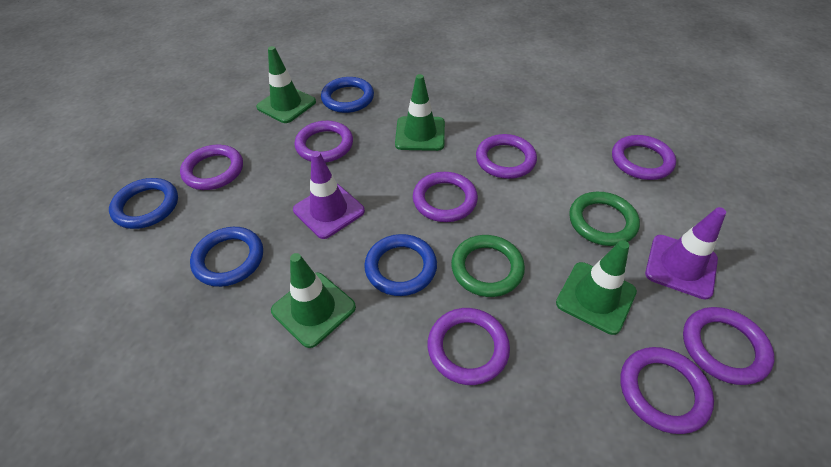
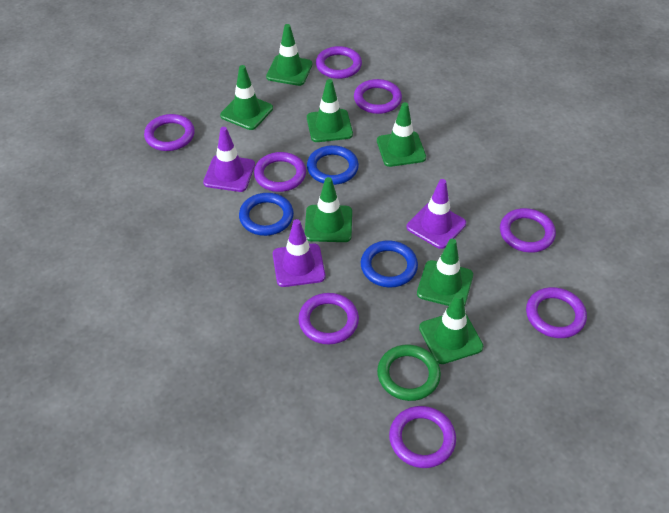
blue ring: [109,178,178,229] [190,227,263,287] [321,77,374,113] [364,234,437,296] = 4 -> [239,193,294,236] [307,145,359,185] [361,240,418,288] = 3
green ring: [451,235,525,297] [569,192,640,246] = 2 -> [377,345,441,401] = 1
green traffic cone: [256,46,316,123] [271,253,356,348] [395,74,445,151] [556,240,637,335] = 4 -> [220,65,273,130] [266,24,312,86] [305,177,352,242] [307,79,353,142] [377,102,426,167] [417,239,473,306] [419,293,483,364] = 7
purple traffic cone: [293,151,365,239] [645,207,726,299] = 2 -> [203,127,255,192] [273,219,325,287] [406,179,466,249] = 3

